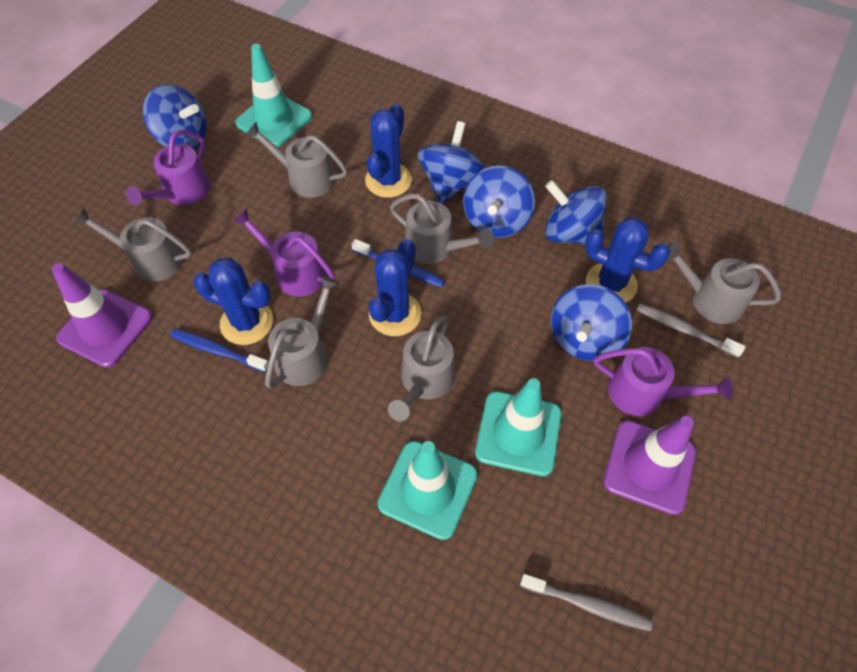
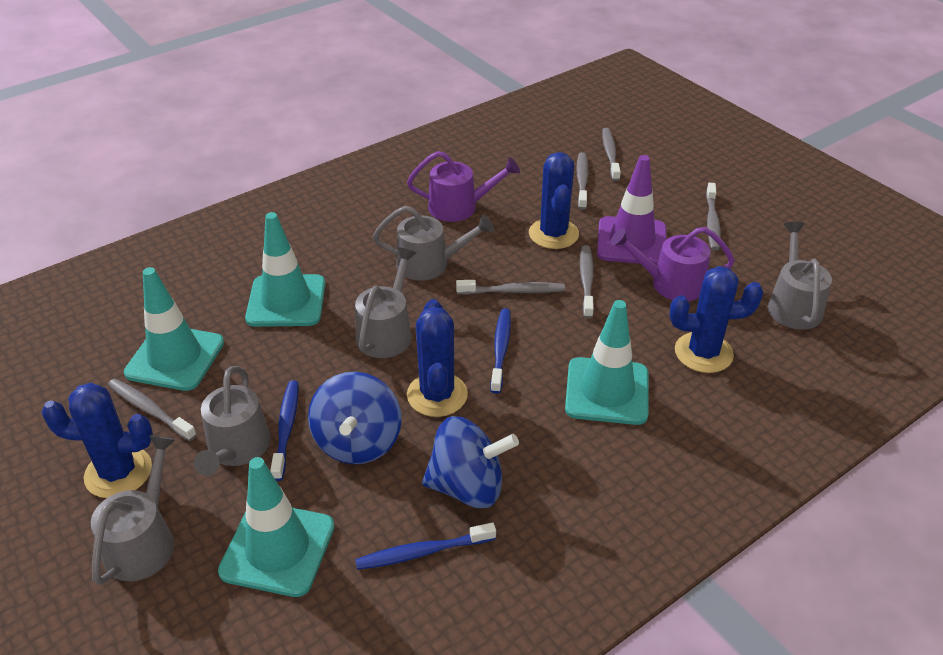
blue spinning top: [143,84,207,149] [418,121,484,204] [463,165,535,238] [545,180,607,245] [551,284,632,361] = 5 -> [308,372,402,464] [422,416,519,508] = 2
blue toothbrush: [170,329,268,372] [352,239,445,287] = 2 -> [270,380,299,481] [355,522,496,570] [491,308,511,394] = 3
grey toothbrush: [520,574,653,631] [636,303,745,357] = 2 -> [108,379,197,441] [456,280,565,295] [576,152,589,210] [580,245,594,319] [602,128,621,181] [706,183,721,251] = 6
grey watering can: [74,208,192,282] [245,122,348,198] [265,276,339,389] [388,315,455,421] [390,194,494,264] [667,242,781,324] = 6 -> [91,435,176,585] [194,366,271,476] [355,247,416,358] [373,206,494,281] [768,222,832,330] = 5
purple traffic cone: [52,263,153,368] [603,416,696,515] = 2 -> [597,155,667,264] = 1
purple watering can: [126,130,211,205] [233,209,335,296] [594,347,733,416] = 3 -> [407,151,520,222] [610,227,735,301] = 2
turquoise traffic cone: [235,44,312,147] [378,441,478,540] [475,378,562,476] = 3 -> [124,267,224,391] [218,457,334,597] [245,212,325,327] [565,300,649,425] = 4

